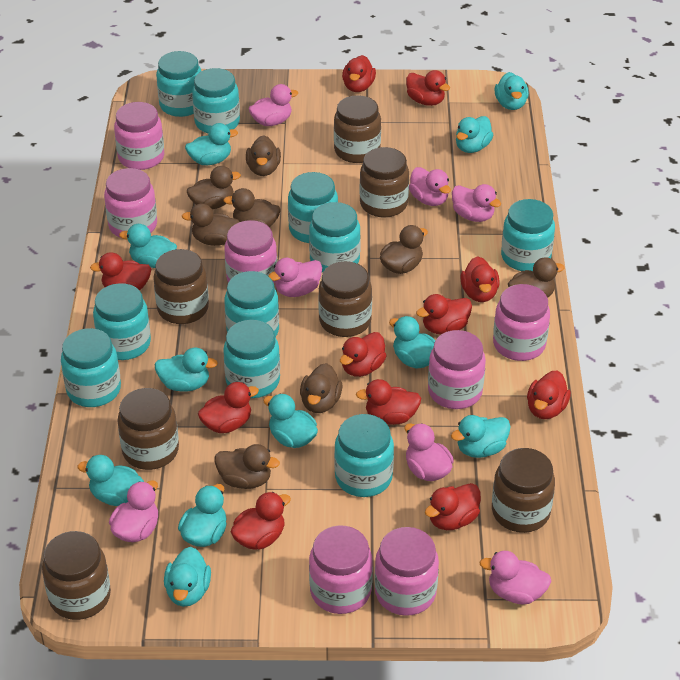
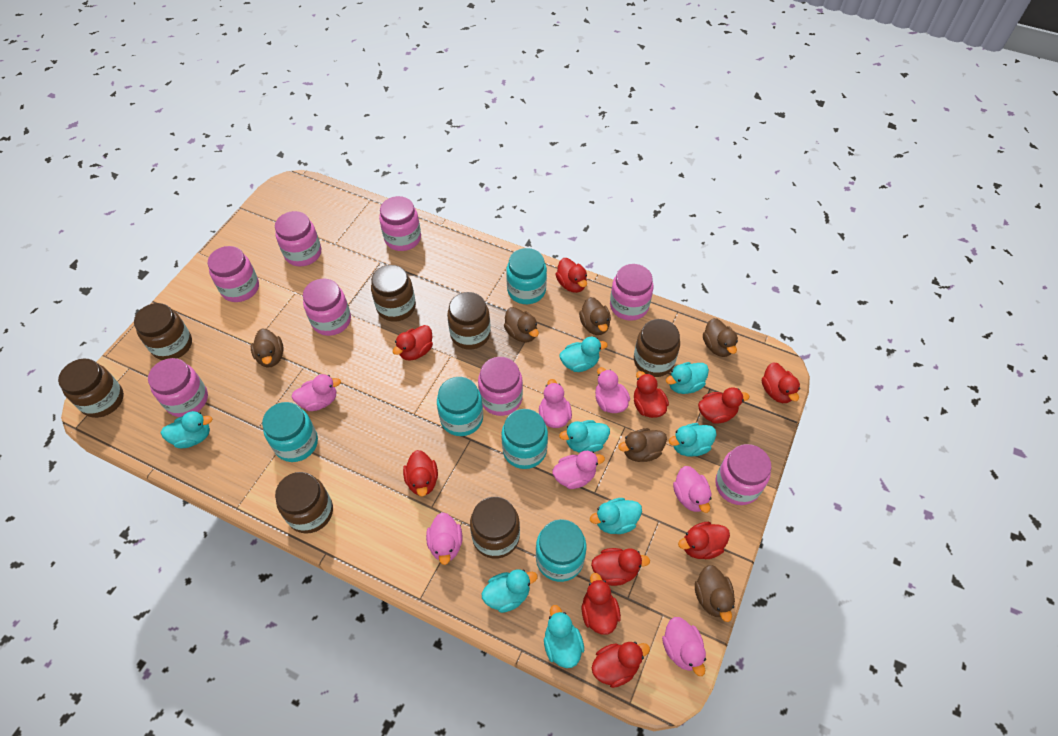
brown duck: [182,203,239,246] [187,166,241,209] [214,444,280,489] [223,188,281,227] [246,135,281,176] [300,363,342,413] [380,225,428,274] [508,257,564,298] = 8 -> [251,328,284,368] [504,307,539,342] [579,297,611,335] [618,428,667,462] [695,565,735,622] [703,318,738,357] = 6
pink jar: [104,168,157,238] [114,102,164,170] [224,220,277,284] [309,525,373,614] [374,527,439,616] [428,330,486,409] [493,284,550,361] = 7 -> [148,358,208,417] [208,246,259,302] [275,211,321,266] [303,279,351,336] [379,196,421,251] [478,357,523,416] [610,264,653,321] [715,444,771,505] = 8
red duck: [90,252,151,290] [198,382,259,433] [231,492,291,550] [340,332,387,377] [342,55,376,92] [356,379,421,425] [406,70,450,106] [416,294,472,334] [425,483,481,530] [460,256,500,302] [527,370,571,419] = 11 -> [393,325,433,361] [403,450,438,497] [556,258,587,293] [582,573,621,635] [591,548,650,586] [592,642,650,688] [634,371,669,418] [678,522,730,559] [698,387,749,424] [762,362,800,403] = 10
turquoise duck: [77,455,144,506] [119,224,177,268] [155,348,218,391] [164,547,211,607] [178,484,227,547] [185,123,238,165] [263,394,318,448] [389,316,435,369] [451,415,511,458] [456,116,493,153] [495,72,529,110] = 11 -> [161,411,212,448] [482,569,538,613] [544,605,584,668] [559,420,610,452] [560,337,608,372] [590,498,642,534] [666,362,709,394] [669,423,717,456] = 8
turquoise jar: [61,328,121,407] [93,283,151,360] [156,51,201,117] [192,68,240,133] [223,320,280,398] [224,271,279,337] [288,172,338,243] [309,202,361,273] [334,414,394,497] [501,199,555,271] = 10 -> [262,402,318,462] [437,377,483,436] [502,409,548,469] [506,248,547,304] [536,519,586,582] = 5

